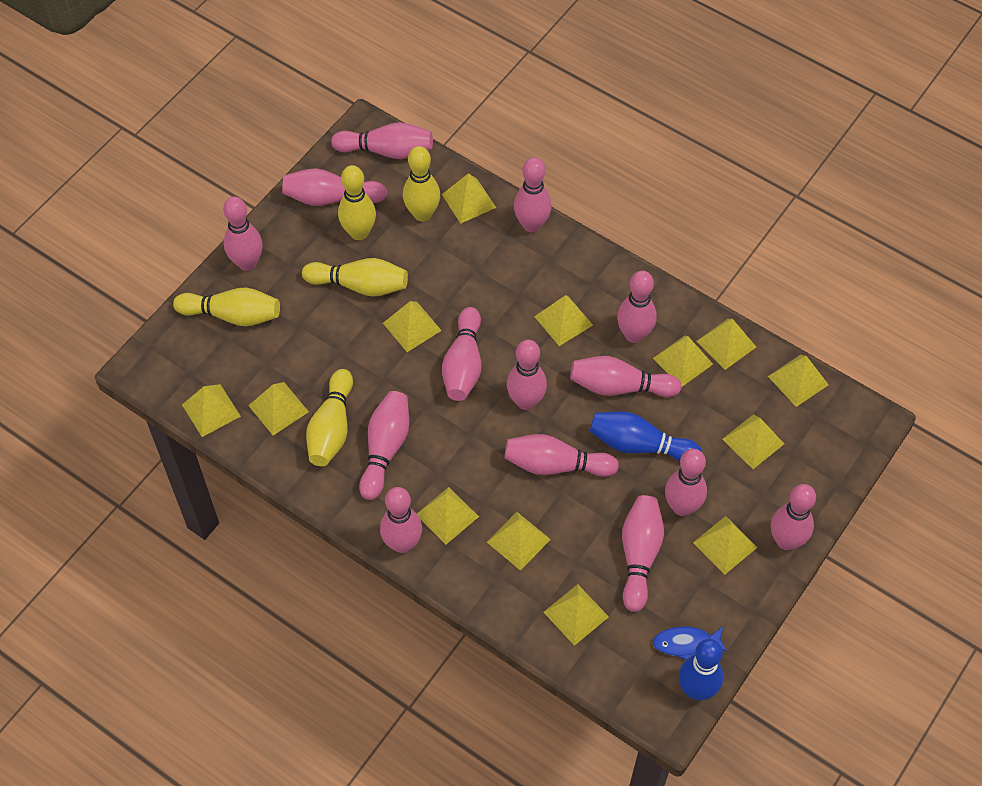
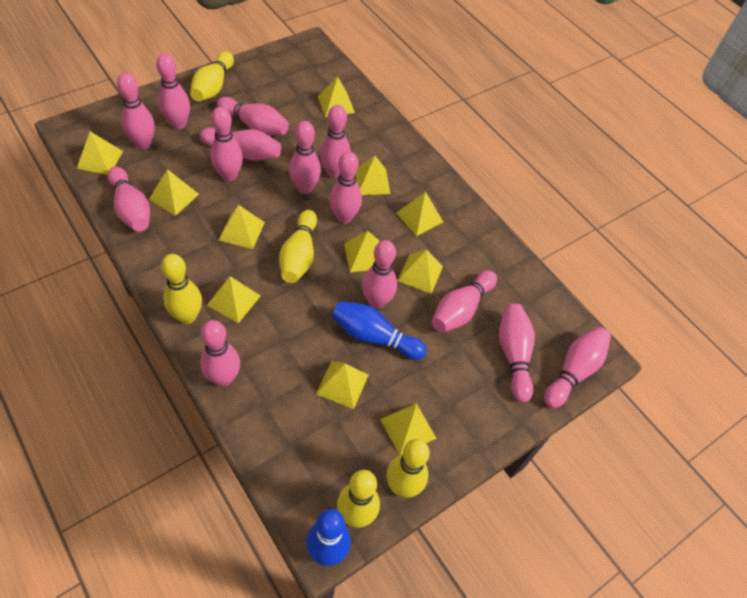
blue fish: [653,627,727,660] = 1 -> none = 0
yellow pyramid: [182,384,241,437] [248,382,309,436] [383,301,442,352] [417,487,479,545] [442,173,496,224] [487,512,551,571] [534,295,593,346] [543,584,609,646] [653,336,713,387] [693,516,757,575] [696,319,756,370] [722,414,784,469] [768,355,829,407] = 13 -> [77,131,123,175] [149,169,199,216] [207,276,261,323] [219,205,265,249] [316,361,368,409] [318,76,355,117] [344,231,379,272] [355,156,390,195] [380,403,437,455] [396,192,443,236] [397,249,443,294] = 11

